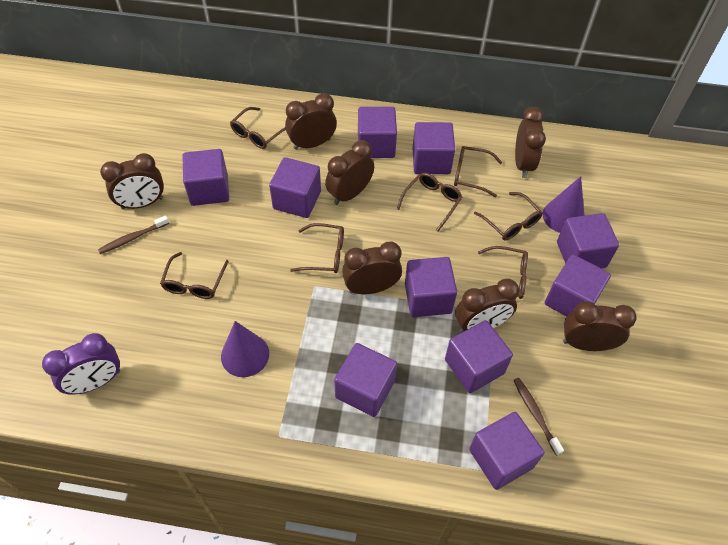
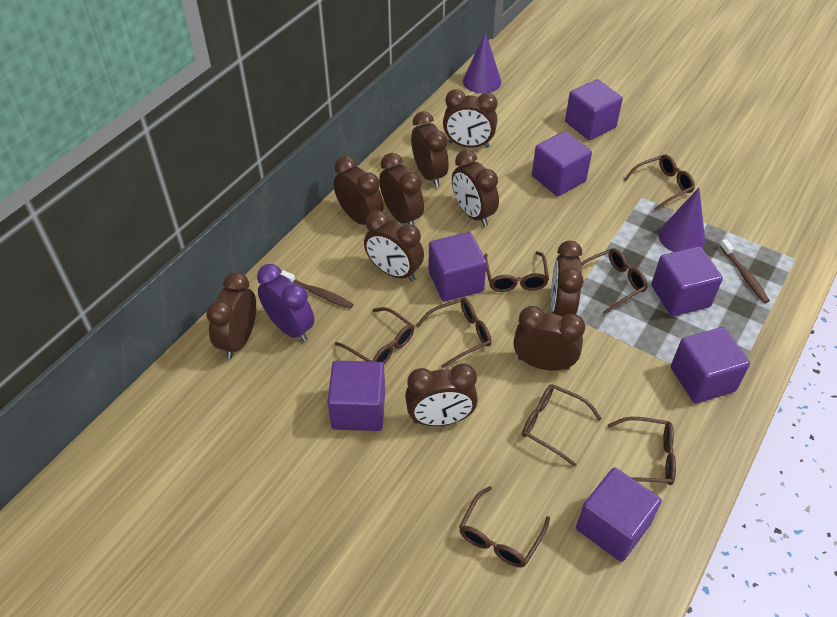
brown clock: [100,153,164,210] [285,93,337,150] [325,140,374,205] [342,242,402,294] [455,279,519,333] [515,107,546,178] [563,301,637,351] = 7 -> [206,272,256,359] [333,156,384,225] [364,211,424,282] [379,153,424,226] [405,364,478,426] [411,111,449,187] [443,89,497,148] [452,150,499,226] [513,306,585,371] [551,241,584,317] = 10
brown glasses: [160,252,229,299] [230,107,286,149] [290,223,344,273] [397,173,462,231] [454,146,502,197] [474,192,543,240] [478,246,528,299] = 7 -> [335,307,414,364] [416,298,492,369] [459,486,550,568] [484,251,549,292] [522,384,602,467] [581,248,648,315] [607,417,676,485] [624,155,695,211] = 8
purple cube: [182,149,229,206] [269,157,321,218] [334,343,397,417] [358,107,397,158] [405,257,457,317] [412,122,455,174] [445,320,513,393] [469,412,544,490] [545,255,611,317] [557,213,619,269] = 10 -> [327,361,385,431] [428,232,487,302] [532,131,592,196] [565,79,623,140] [576,467,662,562] [651,246,723,316] [671,327,750,404] = 7

